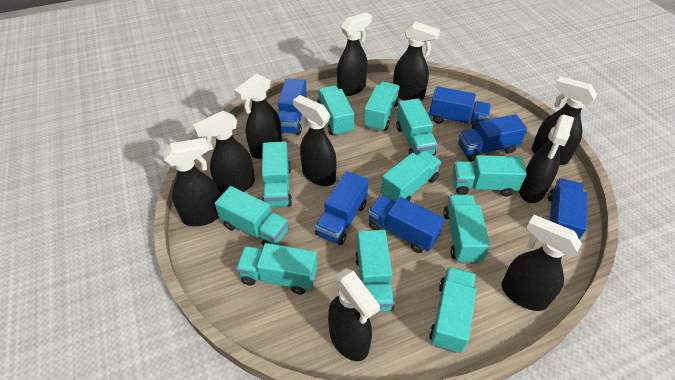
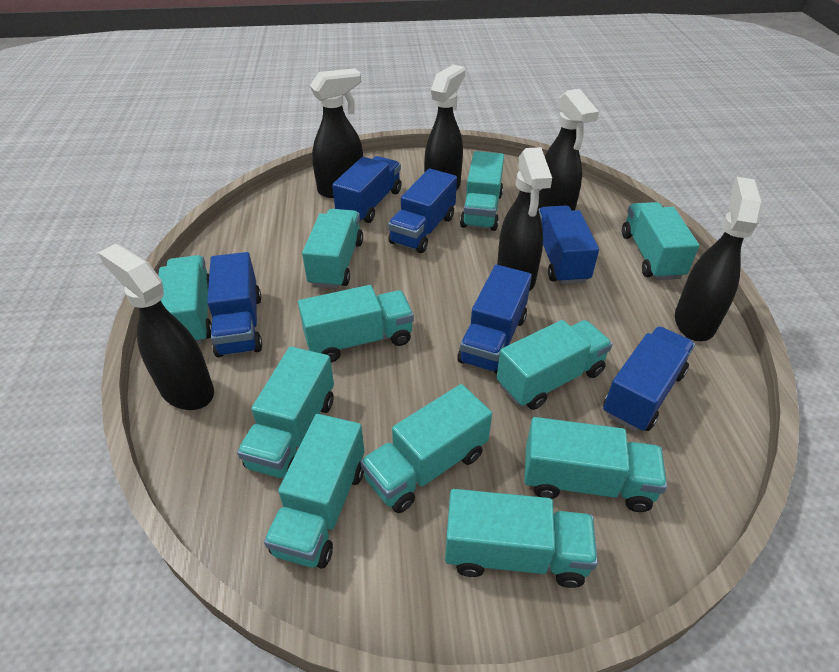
black spray bottle: [163,137,221,226] [193,111,255,195] [234,73,282,159] [293,95,337,186] [328,268,380,361] [337,12,372,96] [393,21,440,101] [501,215,582,311] [519,114,574,203] [532,76,597,165] = 10 -> [98,244,214,410] [310,68,363,198] [424,65,466,191] [497,147,552,291] [538,89,599,211] [675,177,763,341] = 6

